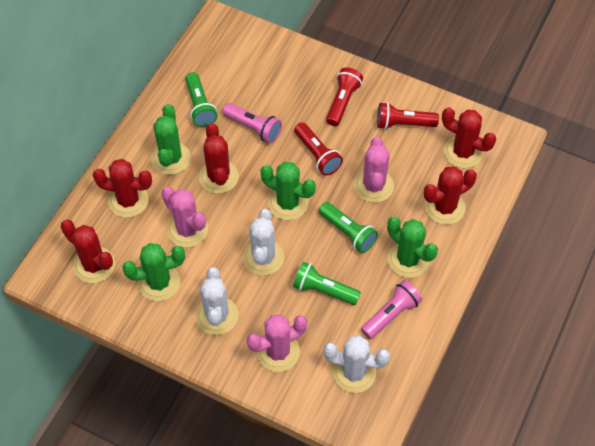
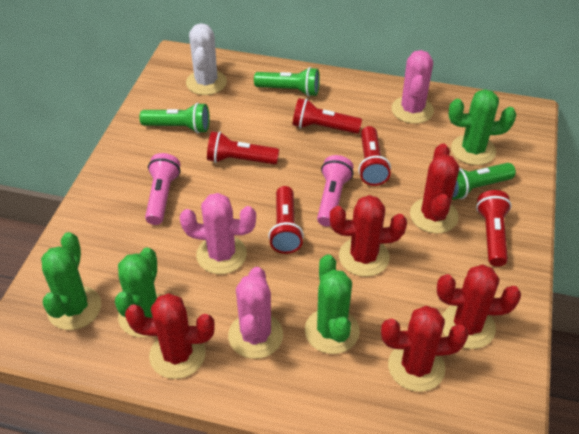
red flashlight: [294,122,343,175] [326,67,363,126] [377,102,439,129] = 3 -> [207,131,279,165] [268,186,304,254] [292,98,362,134] [358,126,391,186] [476,190,512,267] = 5
white cactus: [195,267,238,335] [243,209,284,276] [323,335,390,393] = 3 -> [186,23,227,95] = 1

